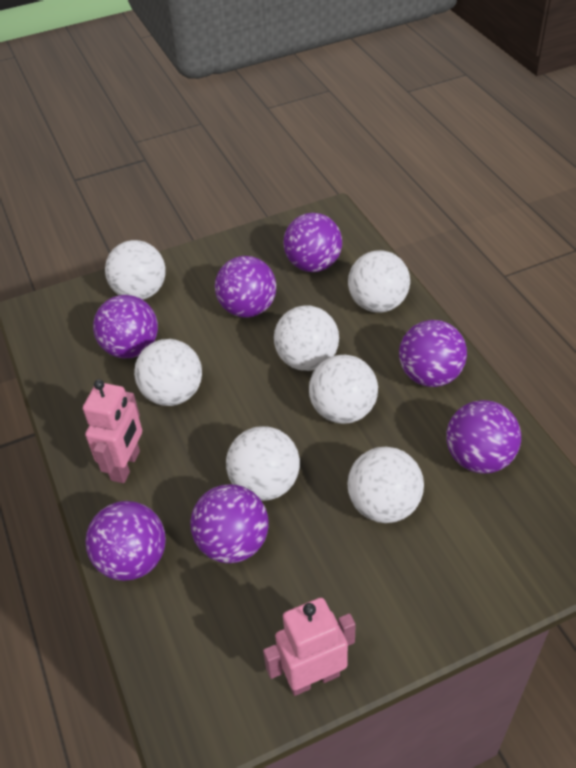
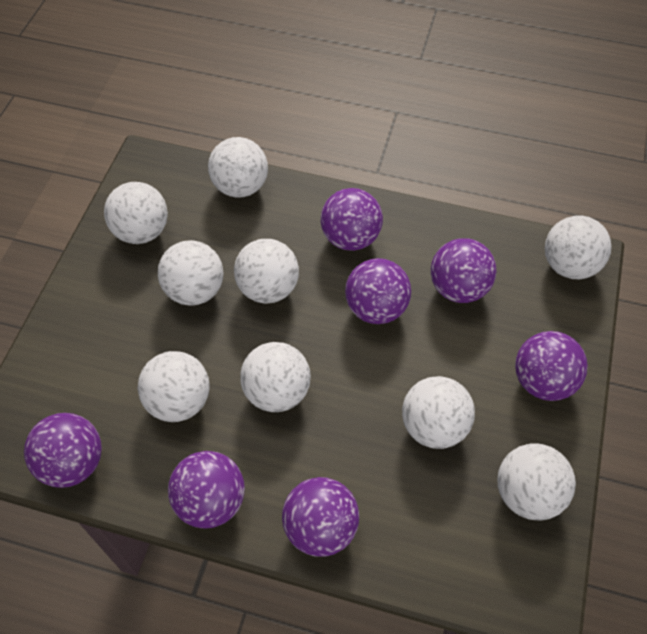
pink robot: [83,379,142,483] [263,598,356,696] = 2 -> none = 0
white ball: [105,240,166,300] [134,339,202,406] [226,426,300,501] [274,305,339,371] [309,355,378,424] [347,447,424,523] [348,250,410,313] = 7 -> [104,182,168,244] [138,351,210,422] [158,240,224,306] [208,137,268,198] [234,239,299,304] [240,342,311,412] [402,376,475,449] [497,444,576,521] [545,216,612,279] = 9

